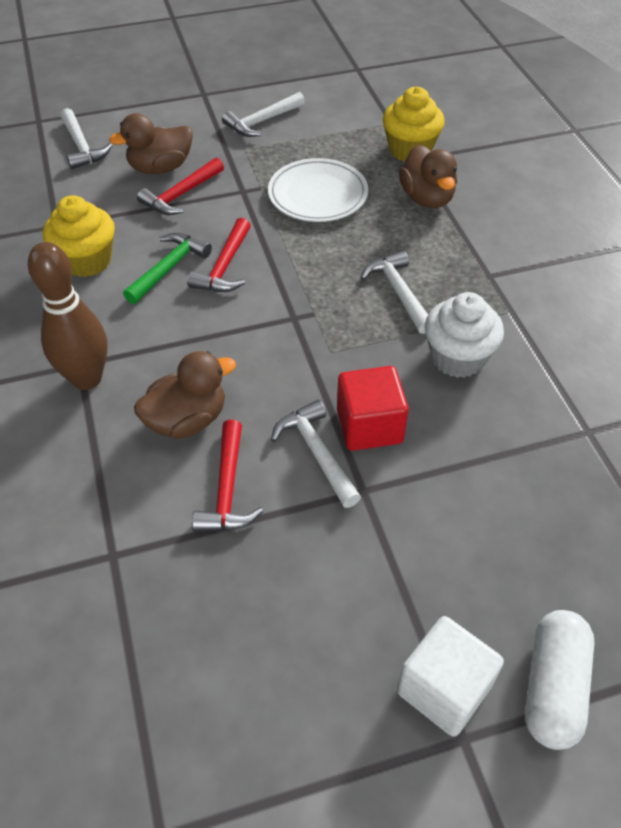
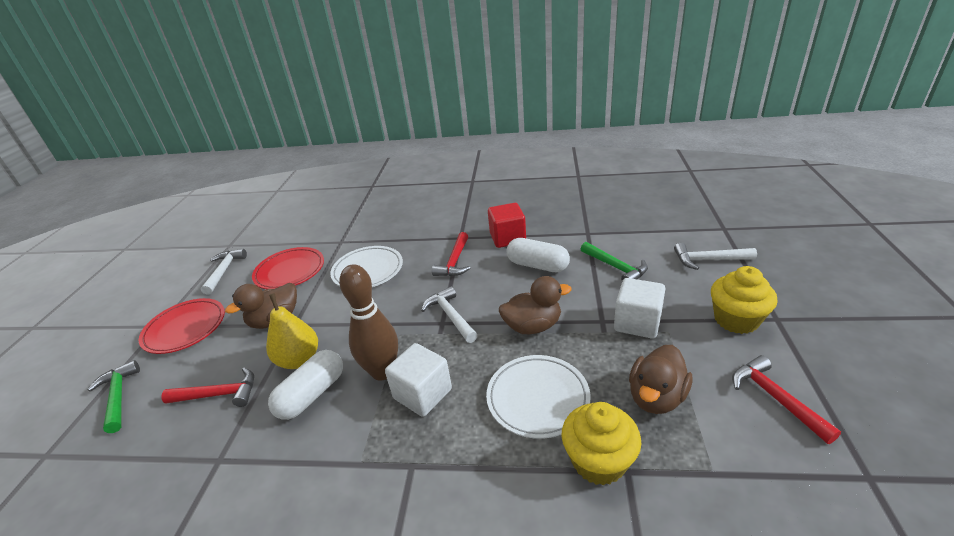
green hammer: [123,233,212,304] = 1 -> [87,360,140,433] [581,242,648,281] = 2
red plate: none = 0 -> [138,298,225,354] [252,247,324,289] = 2
white capsule: [525,610,594,750] = 1 -> [268,350,343,420] [507,238,570,272] = 2
white cube: [397,616,504,737] = 1 -> [385,343,452,417] [614,278,666,339] = 2
white cupcake: [425,292,504,378] = 1 -> none = 0
white hammer: [60,108,112,169] [222,92,305,137] [271,400,361,508] [361,251,428,334] = 4 -> [201,249,247,295] [421,286,478,343] [674,243,757,270] = 3
white plate: [268,158,368,222] = 1 -> [330,246,403,287] [486,355,591,439] = 2
yellow pear: none = 0 -> [266,293,318,369] = 1

